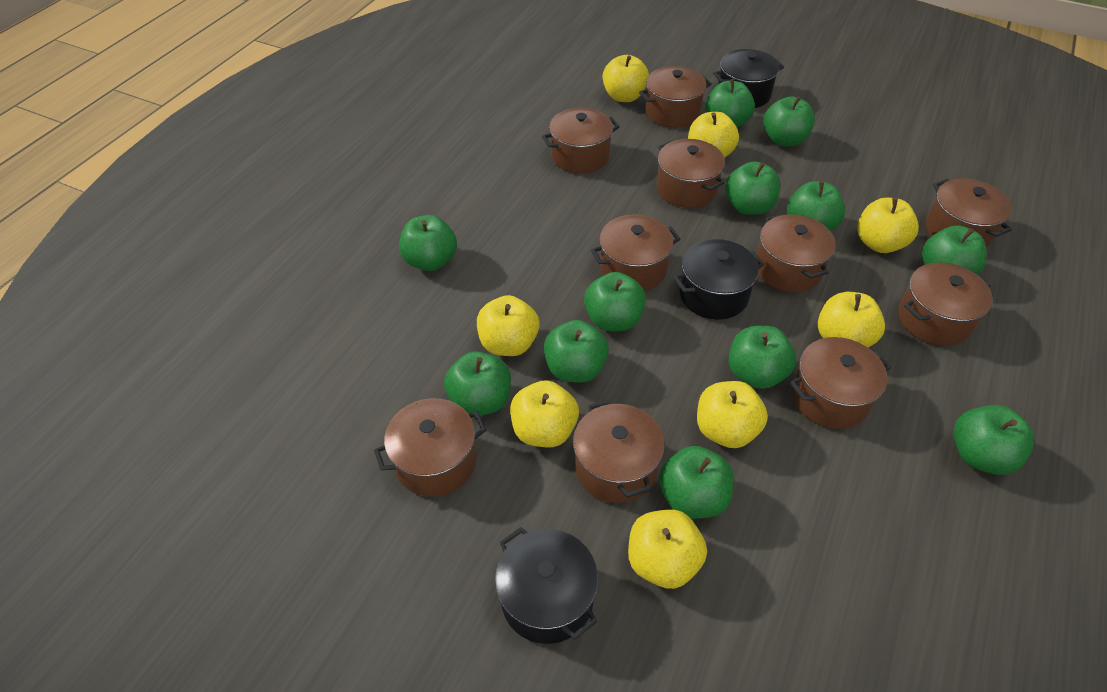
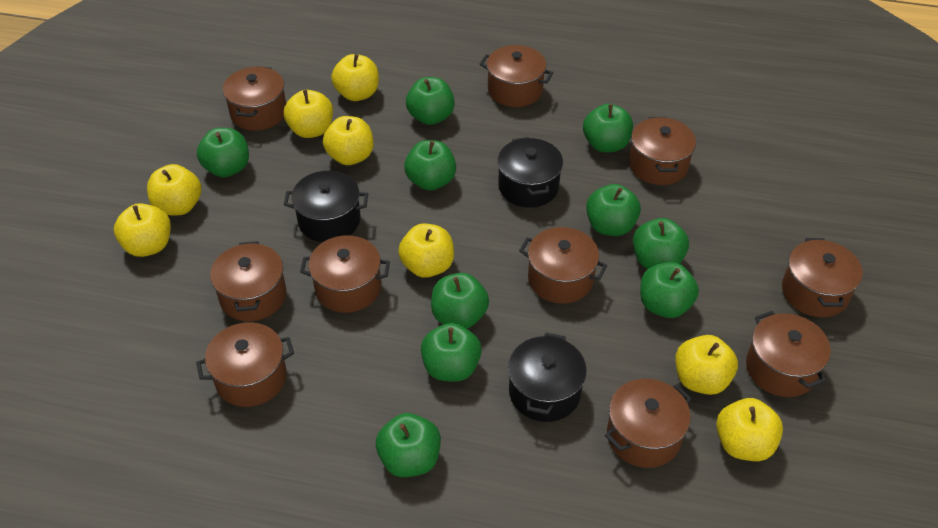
green apple: [399,215,457,271] [444,351,511,417] [544,320,609,383] [584,272,646,331] [659,446,734,519] [705,79,755,127] [725,161,780,215] [728,326,796,389] [763,96,815,146] [787,181,845,231] [922,225,986,275] [954,405,1034,475] = 12 -> [197,128,249,177] [376,413,441,477] [404,140,456,191] [406,77,455,125] [421,323,482,382] [431,273,489,329] [583,104,633,153] [586,184,641,236] [633,218,689,269] [640,262,699,318] = 10

